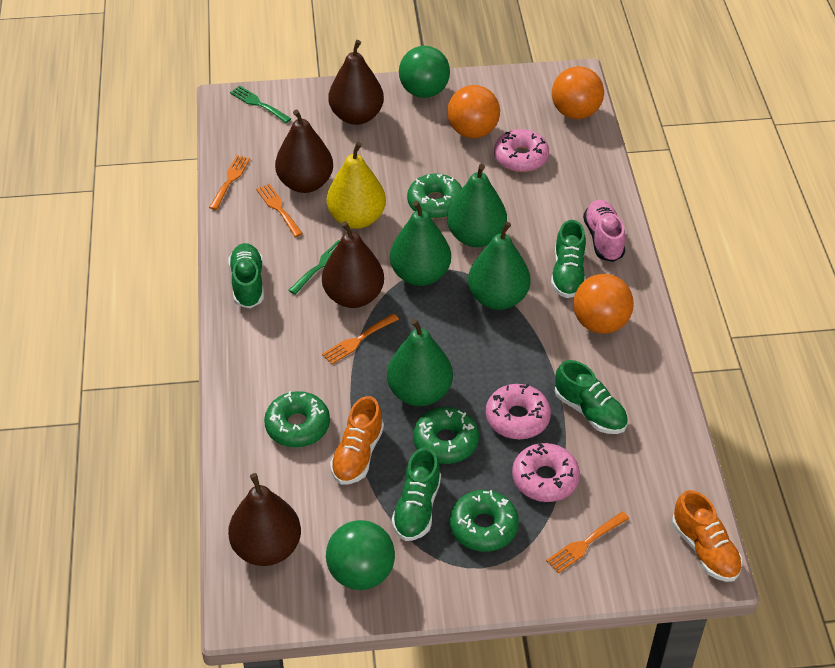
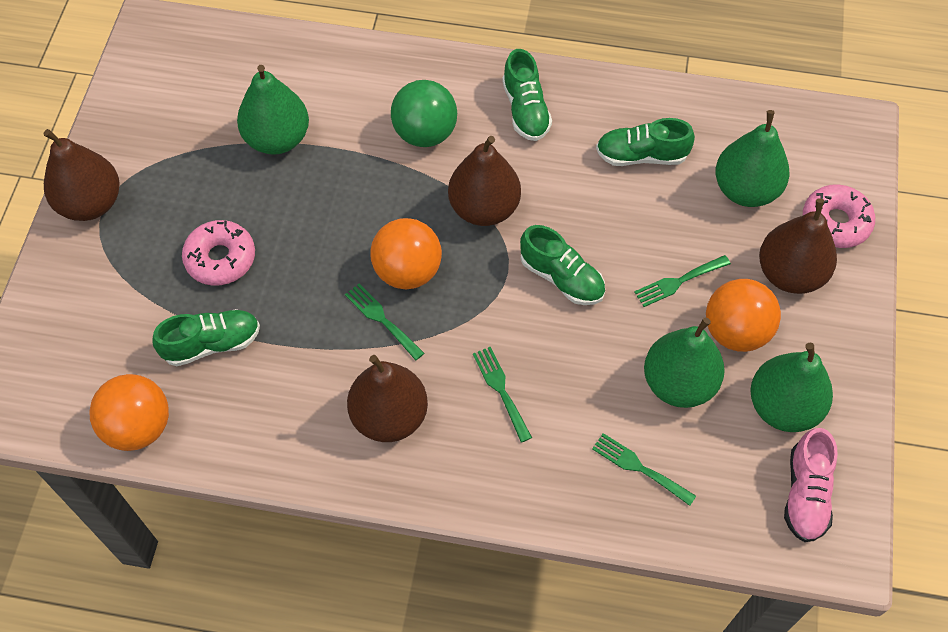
green ball: [326,520,395,590] [399,46,450,98] = 2 -> [391,80,457,147] = 1
green donut: [264,391,330,447] [407,173,462,218] [413,407,479,464] [450,490,519,552] = 4 -> none = 0
green fork: [230,86,291,123] [288,240,340,295] = 2 -> [345,283,424,361] [473,347,532,443] [592,433,696,506] [634,255,731,307] = 4
orange fork: [209,155,250,210] [256,184,303,237] [322,313,399,364] [546,512,629,573] = 4 -> none = 0
orange shoe: [330,396,384,484] [672,490,743,582] = 2 -> none = 0
pink donut: [486,384,551,439] [494,129,549,172] [512,443,580,502] = 3 -> [182,220,255,286] [803,184,875,248] = 2
yellow pear: [327,142,386,229] = 1 -> none = 0

